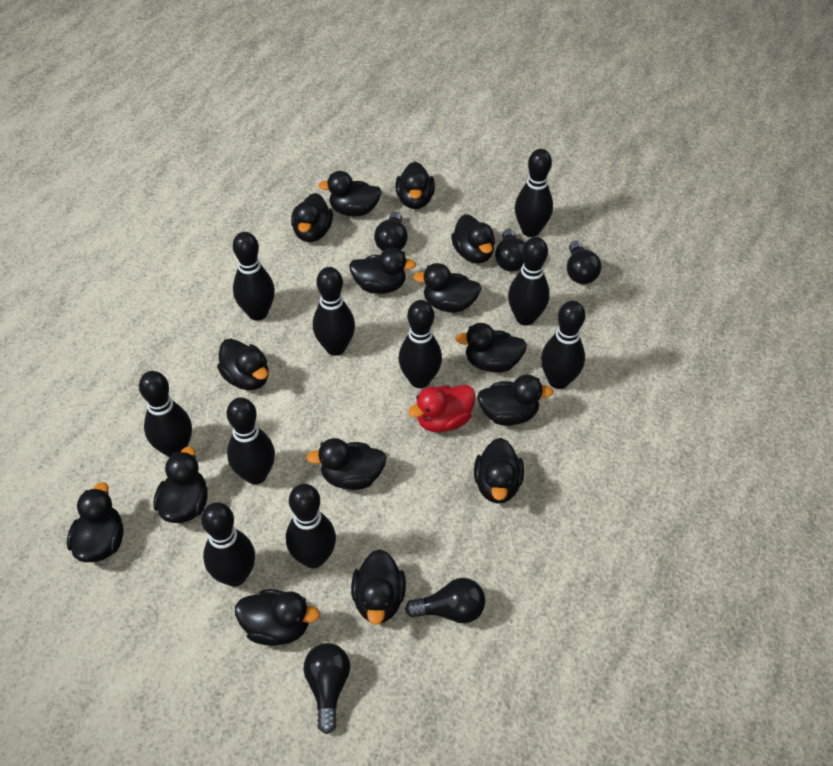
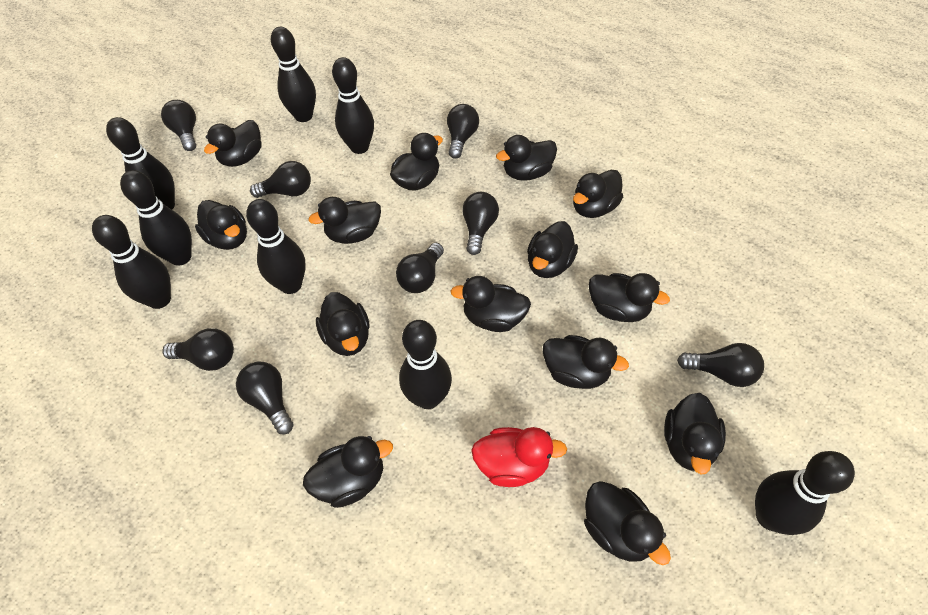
black bowling pin: [139,371,192,457] [201,502,255,587] [227,398,275,484] [233,232,275,321] [286,484,336,568] [313,267,355,356] [398,300,442,388] [508,237,550,326] [515,149,553,237] [541,301,585,389] = 10 -> [92,215,171,309] [106,117,175,209] [120,170,192,266] [246,199,306,294] [271,27,316,122] [332,57,374,154] [399,320,452,409] [755,451,855,535] = 8
black duck: [67,482,124,562] [154,447,208,523] [217,339,268,390] [235,589,320,646] [291,193,333,242] [307,438,387,490] [318,171,382,217] [349,248,416,294] [351,549,406,625] [395,162,435,209] [413,263,482,312] [451,214,495,264] [455,323,527,373] [474,438,524,504] [477,375,554,426] = 15 -> [195,200,247,250] [204,120,262,167] [303,436,393,508] [308,197,381,244] [316,292,370,356] [390,133,443,191] [450,276,531,332] [496,135,557,181] [527,221,578,278] [543,335,629,389] [573,170,623,218] [584,481,671,565] [589,273,670,322] [664,393,726,474] = 14
black light bulb: [304,643,350,734] [374,212,408,251] [405,578,485,623] [495,229,525,272] [567,241,601,284] = 5 -> [161,100,196,151] [162,328,234,371] [236,362,294,435] [250,161,311,198] [396,243,444,293] [447,104,479,159] [462,192,499,255] [677,343,764,387] = 8

